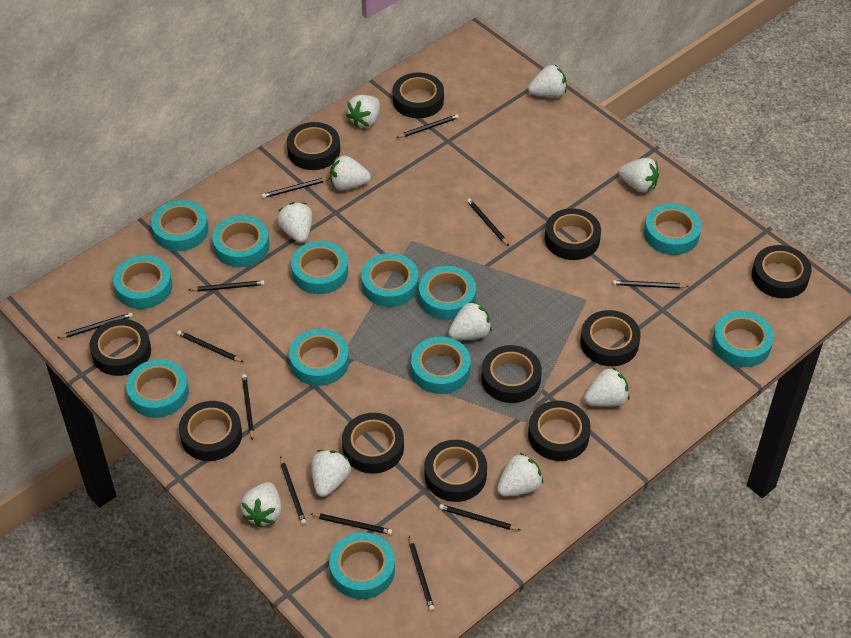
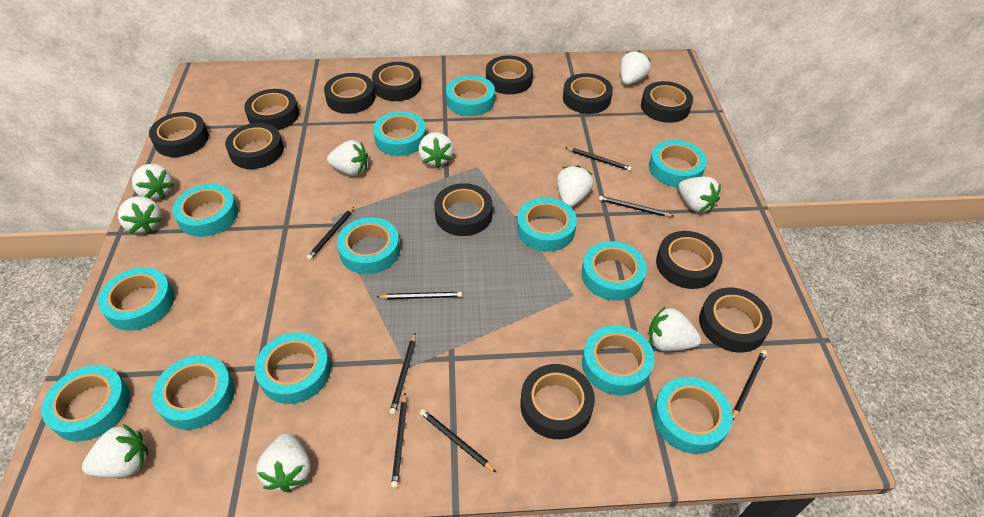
black pencil: [58,313,133,338] [177,330,243,362] [189,280,264,292] [242,374,254,440] [262,178,330,198] [280,457,306,525] [311,513,392,535] [396,114,459,138] [409,536,435,611] [439,504,520,530] [467,198,509,246] [613,280,689,288] = 12 -> [307,206,355,260] [377,292,462,299] [390,333,416,415] [391,393,407,488] [420,409,496,472] [565,147,632,171] [599,196,674,217] [733,350,767,420] = 8
black tape: [89,319,151,376] [179,401,242,461] [287,122,340,170] [342,413,404,474] [393,72,444,119] [425,440,487,502] [481,345,542,403] [528,401,591,461] [545,208,601,260] [580,310,641,366] [752,245,811,298] = 11 -> [149,112,209,157] [225,123,284,169] [244,89,299,130] [324,73,375,114] [372,62,421,101] [434,183,492,236] [486,56,533,94] [520,364,595,439] [563,73,613,114] [641,81,693,123] [656,231,723,289] [699,287,772,353] = 12
turquoise tape: [113,255,173,309] [126,359,189,418] [151,200,208,251] [212,215,270,267] [289,329,349,386] [291,241,348,294] [329,532,395,599] [361,253,418,307] [411,337,471,394] [419,266,476,320] [644,203,701,255] [712,311,774,367] = 12 -> [41,365,130,442] [98,267,174,331] [152,355,235,430] [172,184,238,237] [254,332,331,404] [337,217,400,274] [373,111,426,156] [446,75,495,116] [517,197,577,252] [581,241,647,301] [582,325,655,395] [649,140,707,187] [653,377,733,454] = 13

